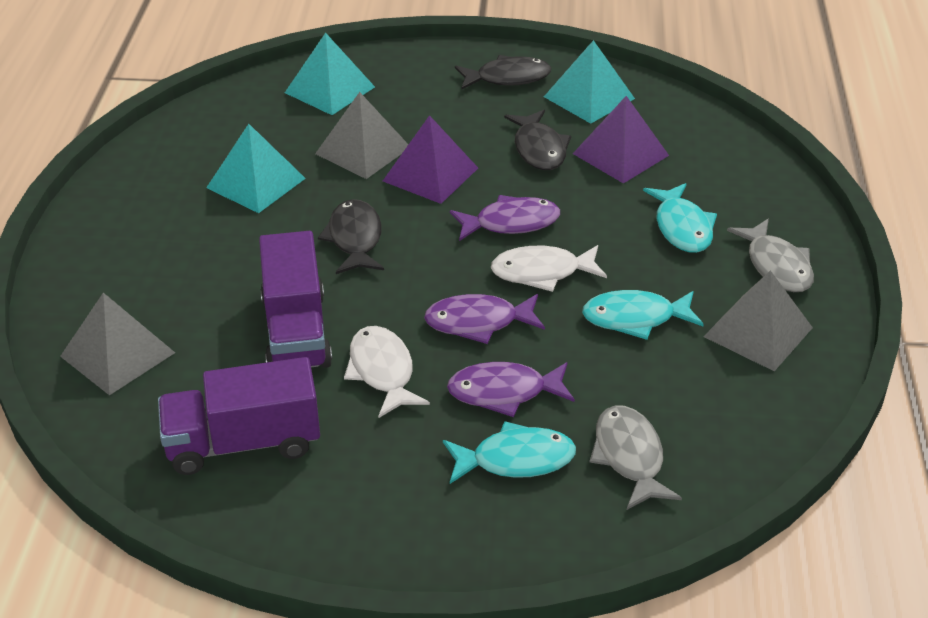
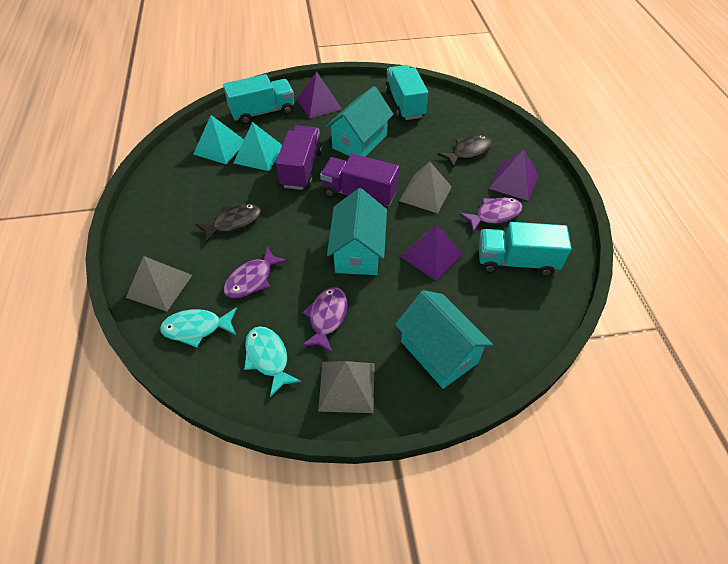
black fish: [318,199,384,274] [455,55,551,90] [504,110,571,170] = 3 -> [195,204,261,243] [438,135,492,168] = 2
grey fish: [589,405,682,510] [727,219,814,292] = 2 -> none = 0
purple pyramid: [383,115,478,204] [573,96,669,184] = 2 -> [297,72,342,119] [401,225,463,281] [489,149,539,201] = 3
turquoise fish: [443,421,576,484] [582,290,704,340] [643,183,717,253] = 3 -> [160,307,237,348] [244,326,302,397] = 2
turquoise house: none = 0 -> [325,86,394,157] [327,188,387,275] [395,290,493,389] = 3
turquoise pyramid: [206,124,306,213] [285,33,375,115] [544,40,635,124] = 3 -> [194,115,244,164] [233,122,282,171] = 2
turquoise truck: none = 0 -> [223,74,294,125] [385,65,428,120] [479,222,572,277] = 3
white fish: [344,326,430,418] [491,245,607,292] = 2 -> none = 0

